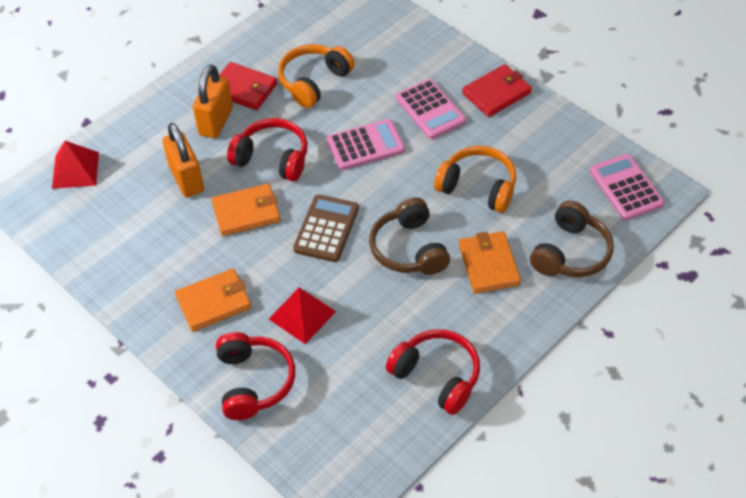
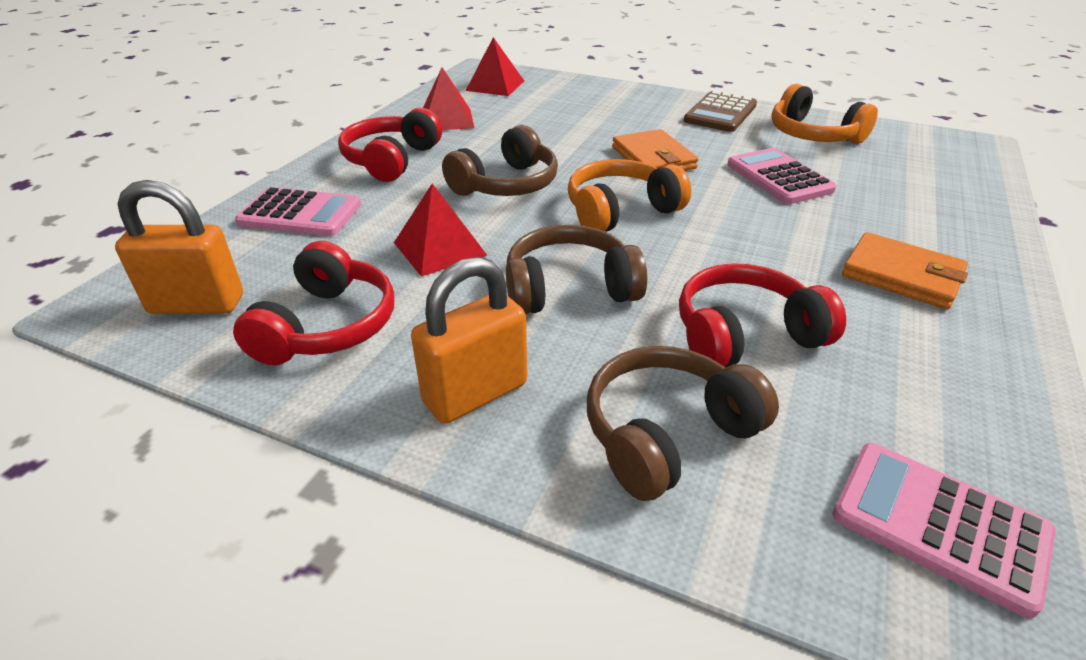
brown headphones: [369,197,450,275] [530,200,614,277] = 2 -> [442,125,558,196] [506,225,647,314] [587,346,779,501] = 3
orange wallet: [175,269,252,331] [212,183,281,236] [459,231,521,293] = 3 -> [612,129,699,171] [842,232,968,309] = 2
red pyramid: [52,141,99,189] [269,287,336,344] = 2 -> [394,183,487,276] [423,67,474,130] [466,37,524,96] = 3
red wallet: [219,62,277,110] [462,64,532,117] = 2 -> none = 0

